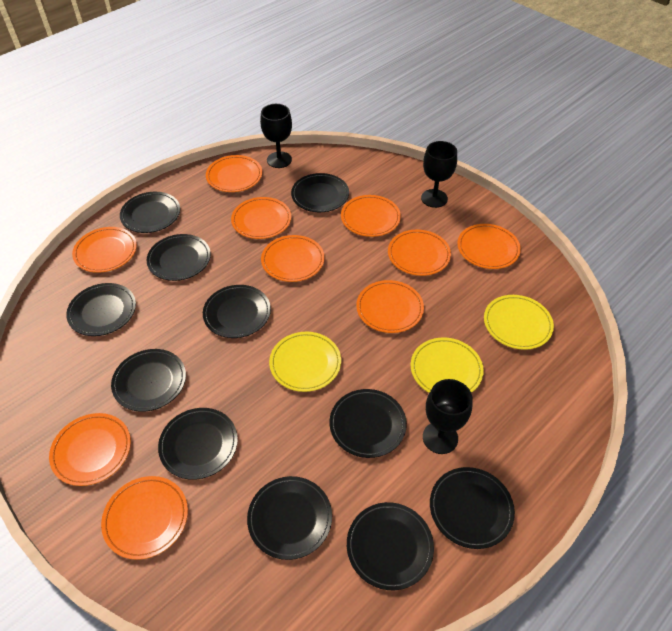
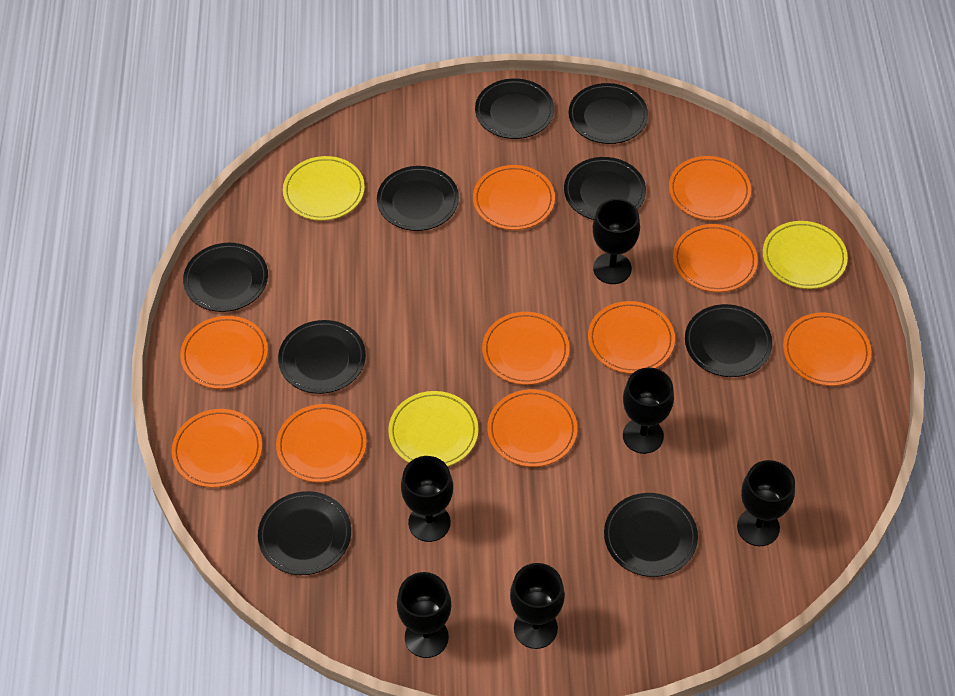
black goblet: [260,104,292,168] [421,141,457,208] [423,379,473,454] = 3 -> [397,572,451,658] [401,456,453,542] [510,563,565,649] [593,199,640,284] [623,368,674,454] [737,460,795,546] = 6
black plate: [66,283,136,336] [111,349,186,412] [120,192,180,233] [147,234,211,281] [158,408,238,480] [203,285,271,338] [247,476,332,560] [291,173,349,212] [330,389,407,458] [347,502,434,590] [430,467,515,549] = 11 -> [183,243,268,312] [258,491,351,575] [278,320,366,394] [377,166,459,231] [475,78,554,139] [564,157,646,220] [568,83,648,144] [604,493,698,577] [685,304,772,377] = 9

